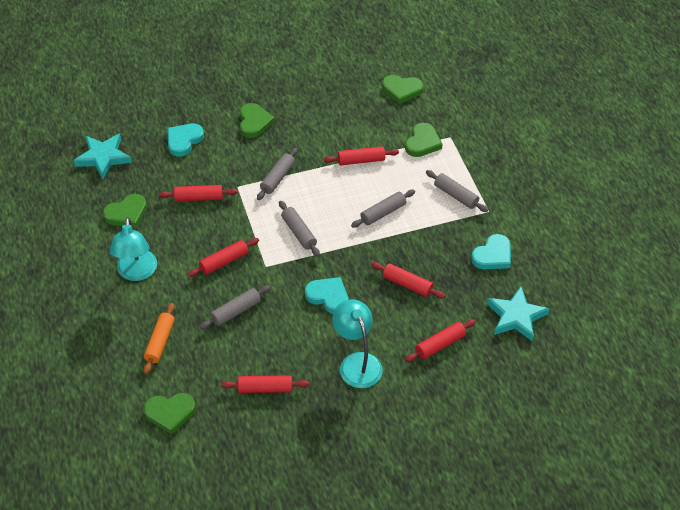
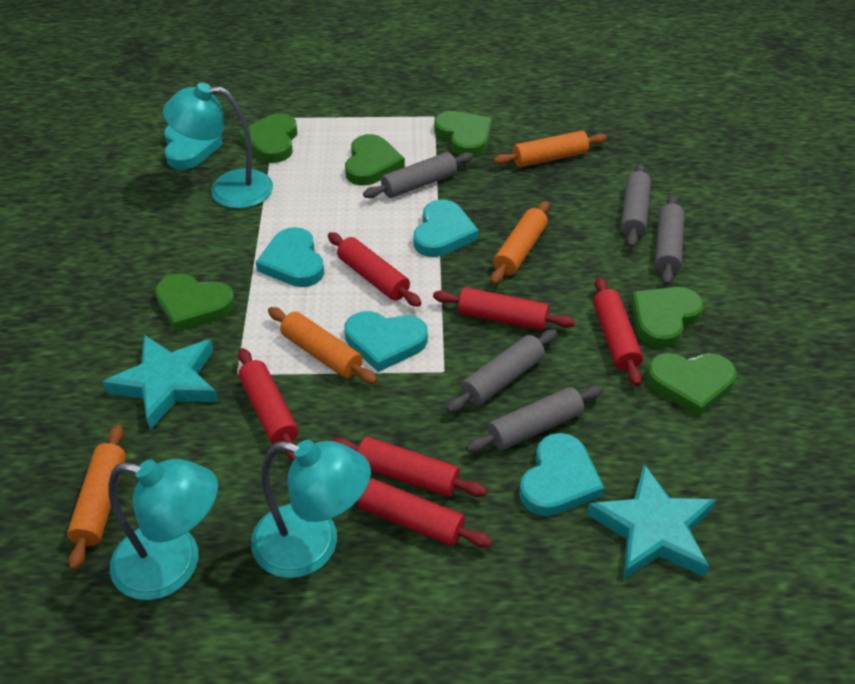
green heart: [103,194,147,228] [144,393,196,434] [240,103,275,138] [382,75,423,104] [405,123,443,157] = 5 -> [155,274,235,332] [239,113,297,163] [345,134,405,186] [434,111,492,157] [631,287,704,348] [646,353,736,416] = 6
orange rolling pin: [144,303,175,374] = 1 -> [67,424,126,571] [268,307,377,384] [491,201,549,285] [493,131,607,167] = 4
turquoise heart: [167,124,204,157] [305,277,349,314] [471,234,511,269] = 3 -> [164,125,223,169] [256,227,324,287] [345,311,428,372] [413,199,479,257] [519,433,604,516] = 5
turquoise lamp: [110,217,157,281] [332,300,383,388] = 2 -> [108,459,218,600] [163,83,273,209] [251,440,371,578] = 3

